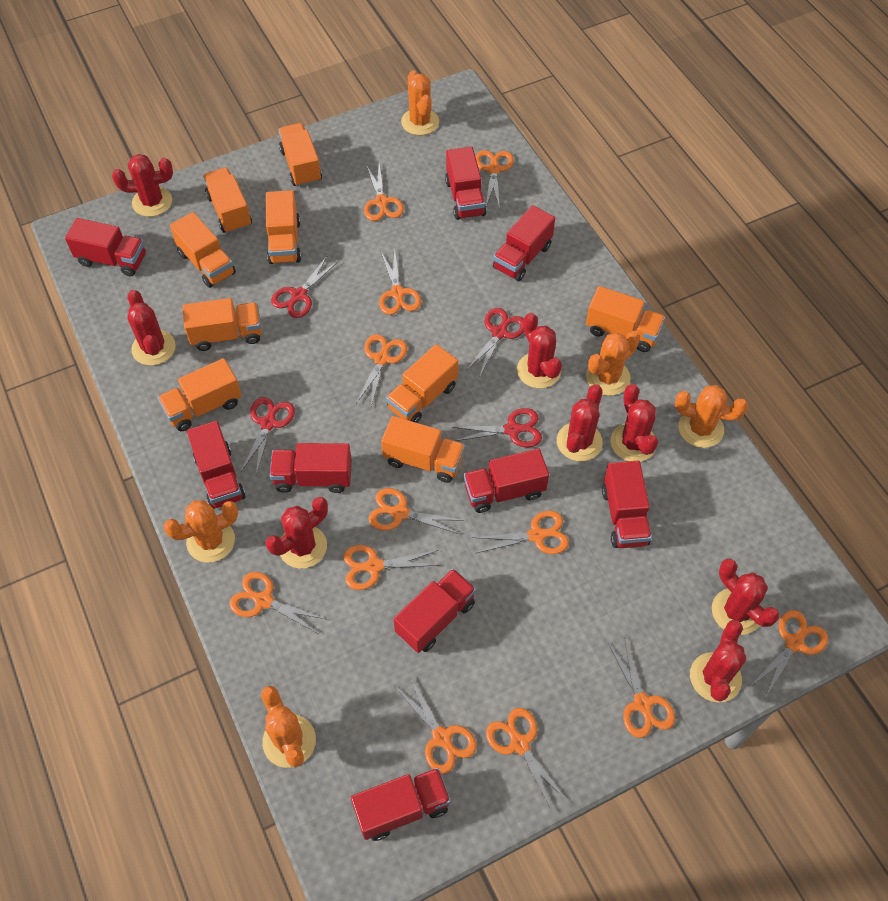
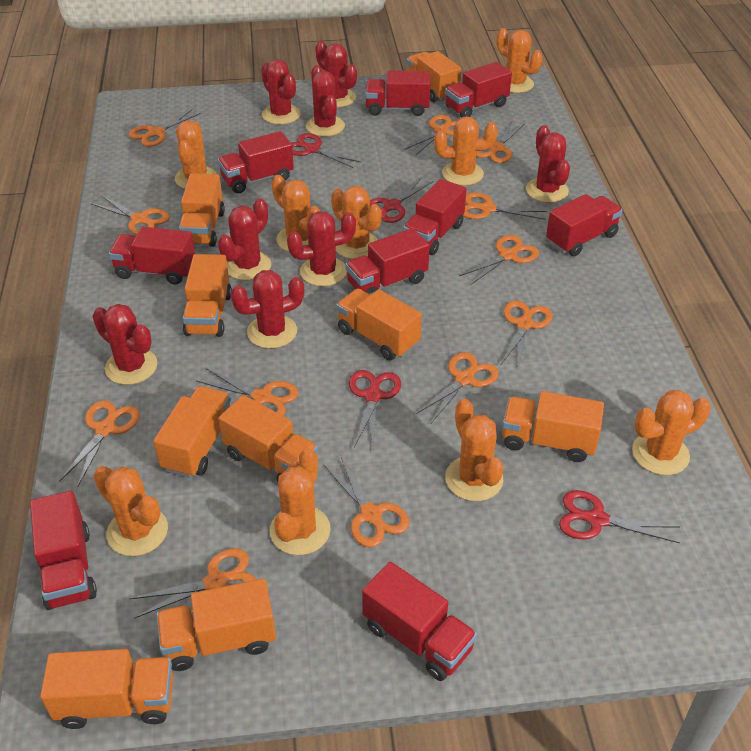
orange cactus: [163,500,238,563] [261,686,316,768] [401,70,439,135] [586,331,640,396] [675,385,748,448] = 5 -> [93,466,168,556] [175,121,216,189] [270,448,331,555] [271,175,321,252] [331,186,382,259] [434,116,498,186] [445,399,504,501] [497,28,542,93] [632,390,711,475] = 9

